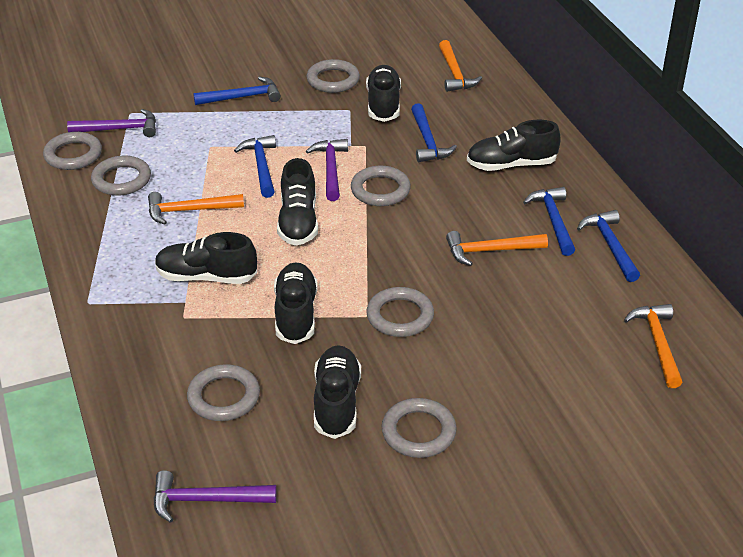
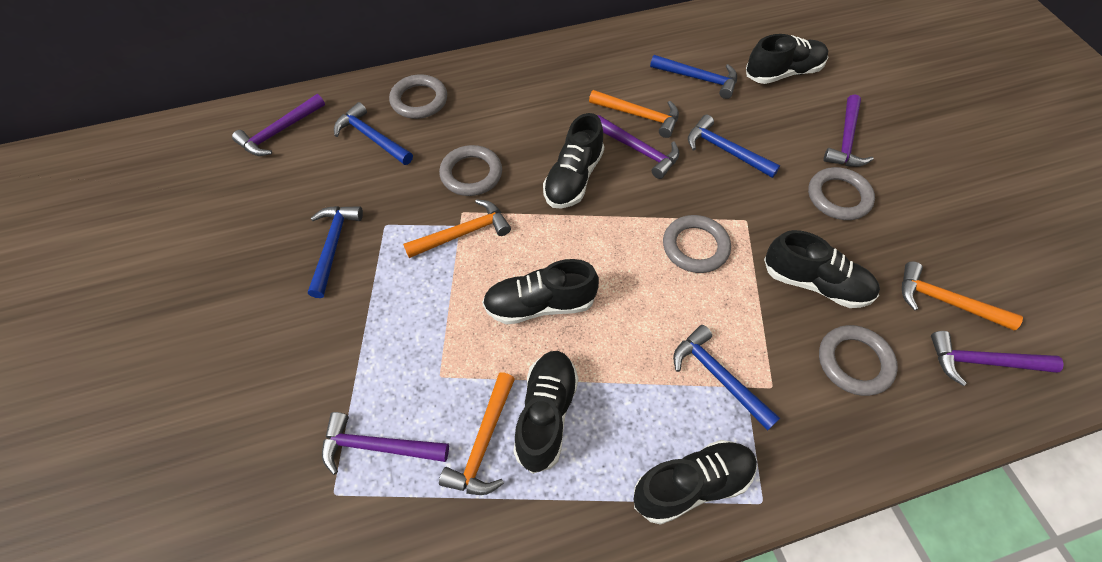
grey ring: [43,132,102,170] [91,156,151,196] [187,364,260,421] [307,59,360,93] [351,166,411,206] [366,287,434,337] [381,398,457,458] = 7 -> [389,74,447,119] [439,145,502,196] [663,215,731,273] [808,167,875,220] [819,325,898,396] = 5
purple hammer: [67,109,156,137] [153,470,277,523] [306,139,348,201] = 3 -> [232,94,325,156] [322,412,449,475] [598,115,680,179] [823,94,873,167] [931,331,1064,386] = 5

